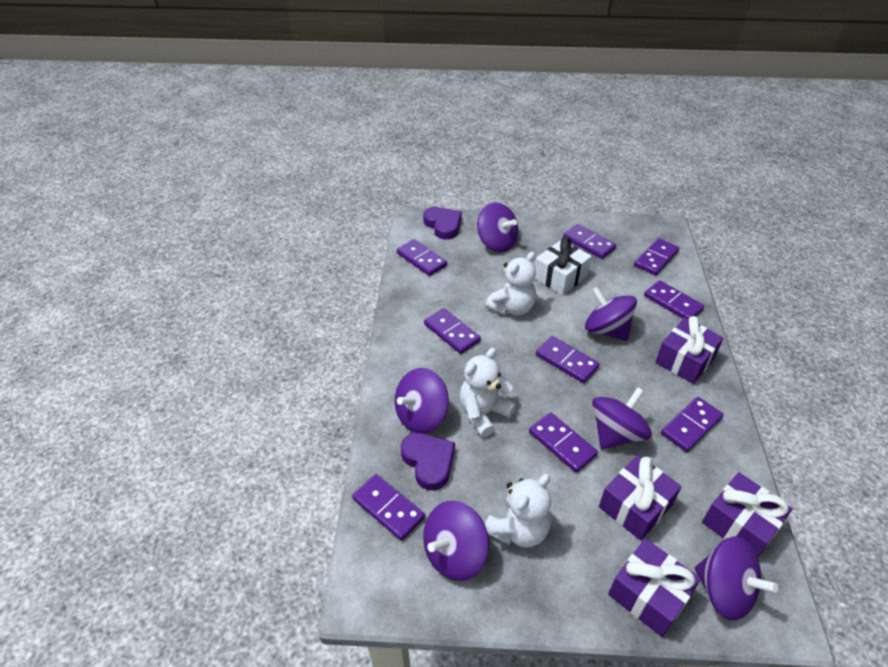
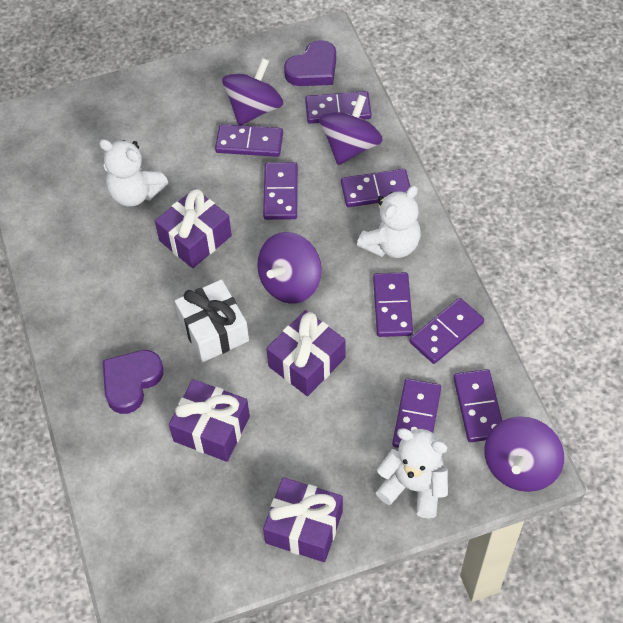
purple domino: [352,474,425,541] [397,239,447,276] [424,308,481,354] [529,412,598,473] [536,336,600,383] [563,224,616,259] [634,238,679,275] [644,280,704,319] [661,397,723,452] = 9 -> [215,124,283,157] [263,162,298,220] [305,91,371,124] [341,169,411,207] [373,272,413,337] [392,379,441,448] [409,298,484,364] [453,369,502,442] = 8
purple spinning top: [395,368,449,433] [423,501,489,581] [477,202,518,252] [585,287,637,341] [592,387,652,449] [695,536,778,620] = 6 -> [222,58,283,125] [257,232,322,304] [319,95,383,165] [484,416,564,492] = 4

